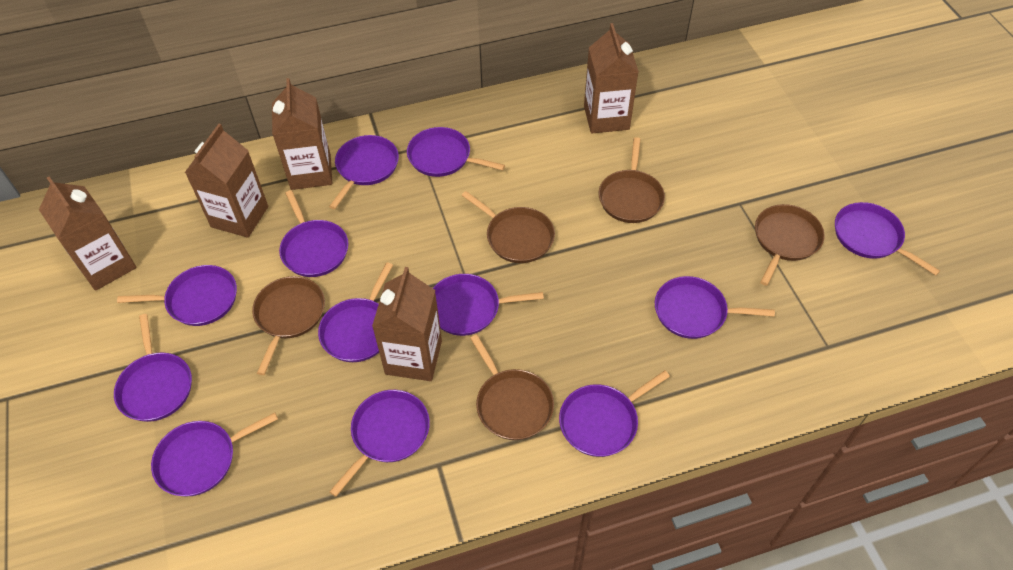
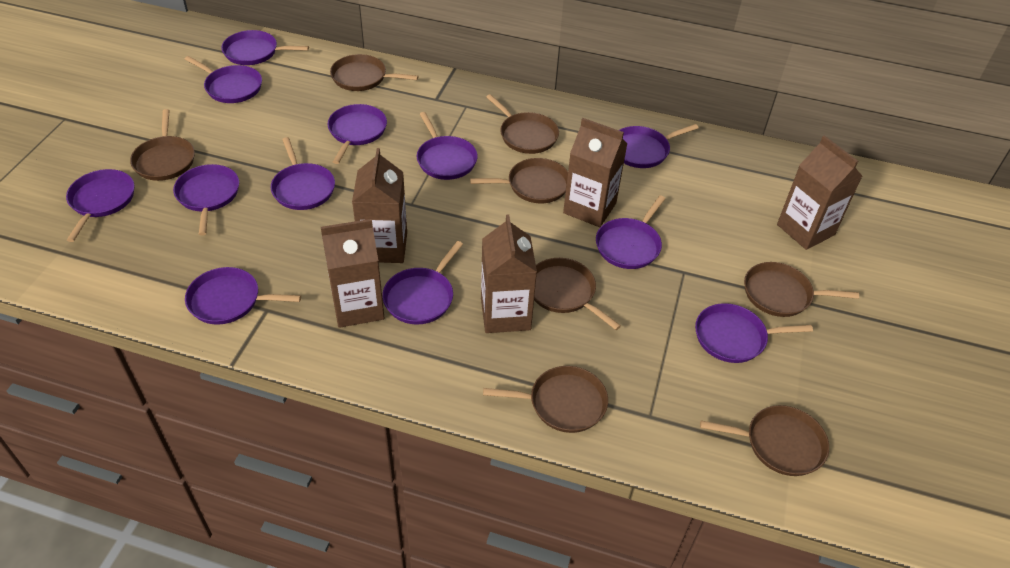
brown pan: [252,276,325,375] [462,191,555,263] [470,335,554,440] [599,137,665,223] [755,204,825,286] = 5 -> [130,109,195,181] [330,54,418,91] [470,158,568,203] [483,366,608,433] [486,94,559,154] [534,258,621,330] [700,405,829,476] [744,262,859,317] = 8

